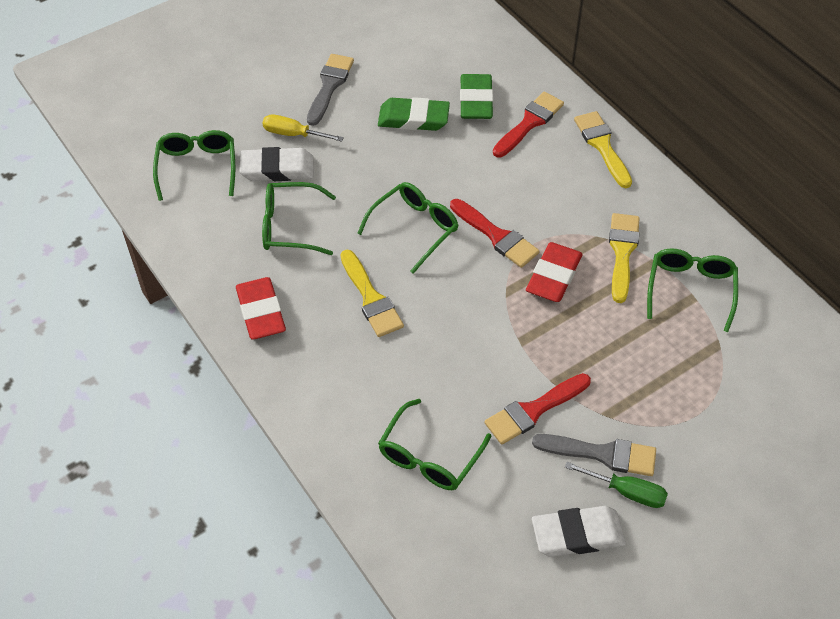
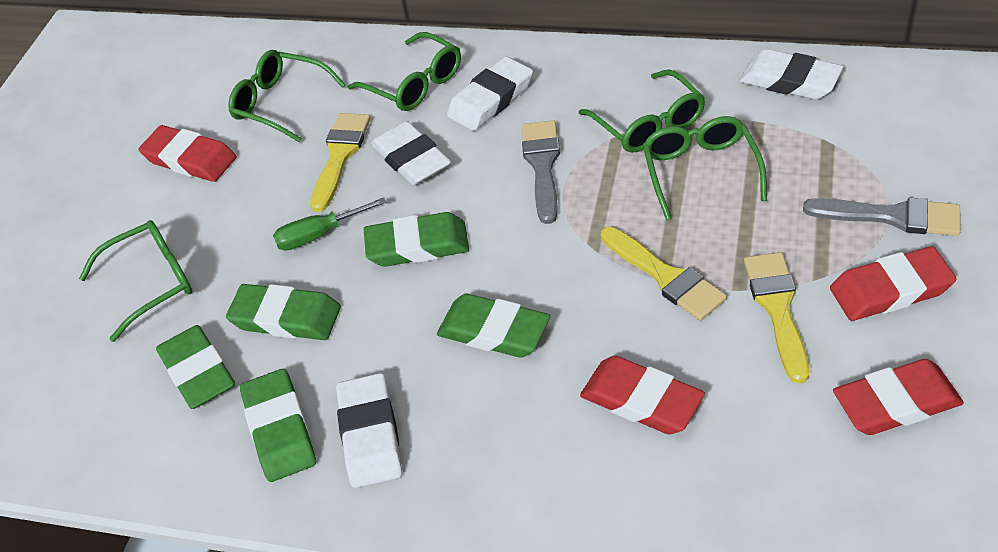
green eraser: [378,97,450,131] [460,74,493,119] = 2 -> [156,325,235,409] [226,284,341,340] [240,369,316,482] [364,212,469,267] [437,294,550,358] = 5
red brush: [450,199,540,268] [484,373,591,444] [493,91,564,158] = 3 -> none = 0
red eraser: [236,277,286,340] [526,242,583,302] = 2 -> [139,125,236,182] [580,356,705,434] [830,246,957,321] [833,359,964,435] = 4
white eraser: [239,147,314,181] [532,506,626,557] = 2 -> [336,373,402,488] [371,121,451,186] [447,56,533,131] [740,49,843,100] = 4
yellow screwdriver: [262,114,344,142] = 1 -> none = 0

